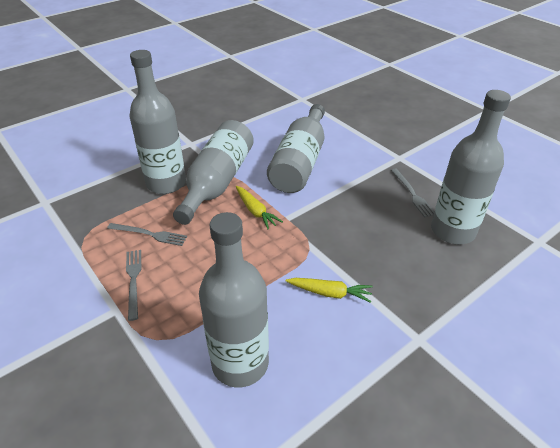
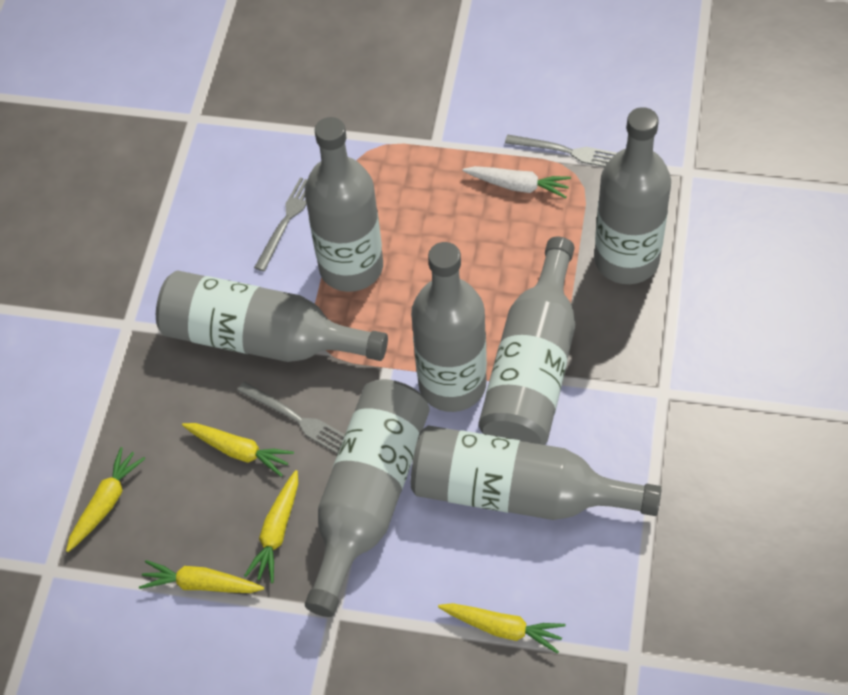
grey bottle: [129,50,186,194] [173,120,254,225] [199,212,269,387] [267,104,325,193] [431,90,511,244] = 5 -> [156,271,388,362] [305,117,383,292] [305,379,430,617] [411,242,487,412] [411,425,662,520] [479,237,575,445] [594,107,671,284] = 7
white carrot: none = 0 -> [462,166,571,198] = 1
yellow carrot: [236,186,283,229] [286,278,373,303] = 2 -> [66,447,146,552] [139,560,264,593] [182,423,294,477] [244,470,298,583] [438,603,566,654] = 5

